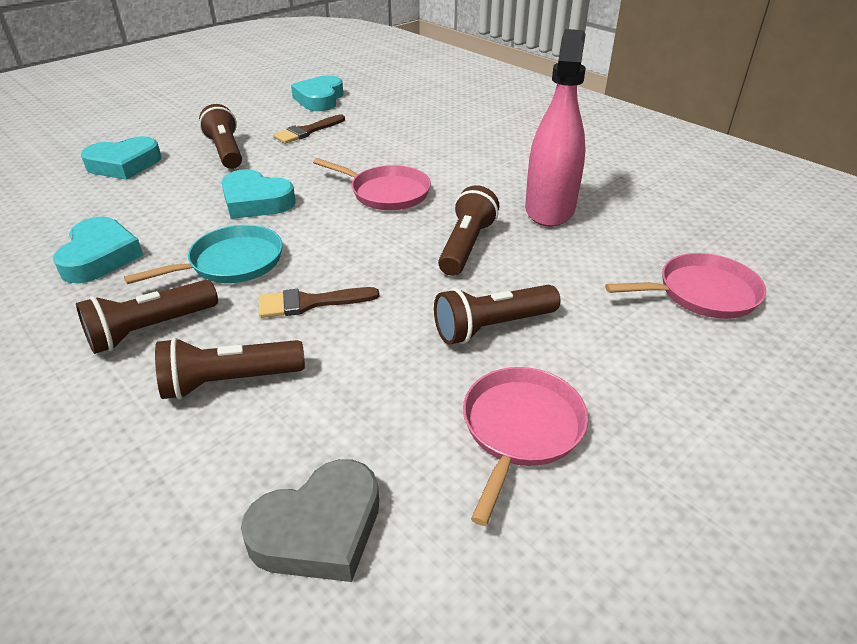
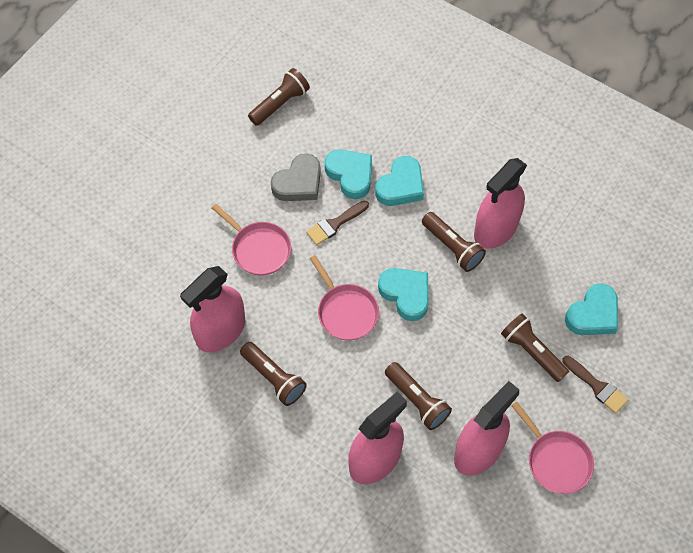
pink spray bottle: [525,29,586,227] = 1 -> [180,266,245,352] [348,392,407,484] [454,381,519,476] [474,158,527,249] = 4
turquoise pan: [124,225,283,284] = 1 -> none = 0

